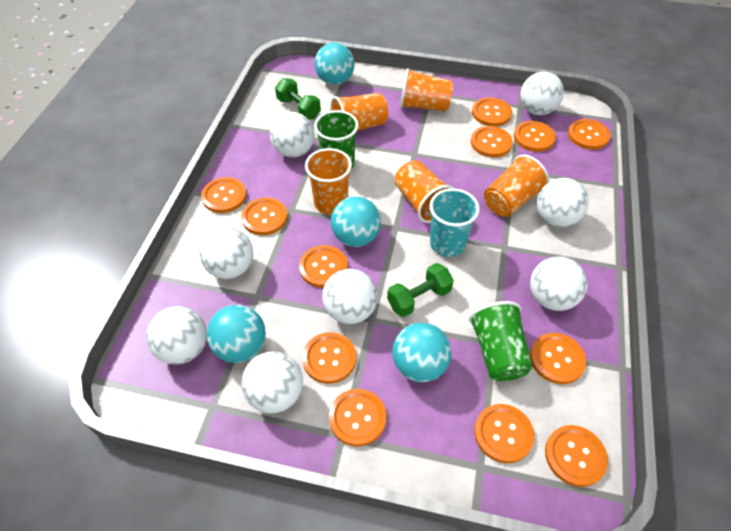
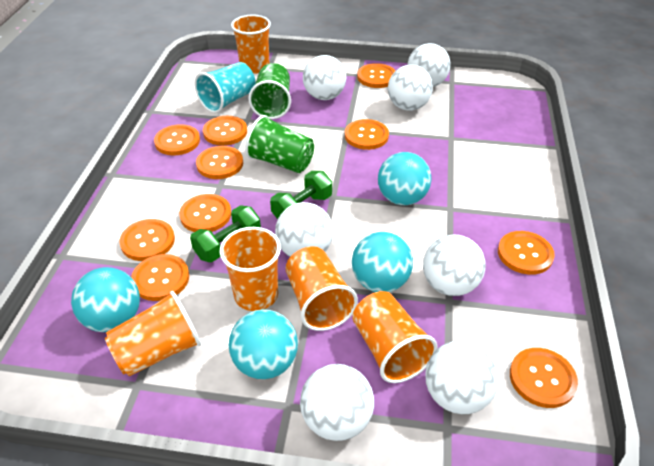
orange button: [201,177,247,213] [241,197,288,235] [299,245,348,288] [302,332,356,384] [329,389,386,446] [471,126,513,158] [472,97,512,126] [474,404,534,464] [514,121,556,152] [530,333,586,384] [545,425,608,487] [568,119,611,150] = 12 -> [120,219,175,261] [131,254,189,301] [154,124,200,155] [179,194,231,232] [196,146,243,179] [203,116,247,146] [345,119,389,150] [357,63,395,88] [498,231,555,275] [510,348,578,408] = 10
white ball: [146,306,207,365] [199,227,253,279] [241,351,303,414] [270,112,315,158] [322,269,378,324] [520,72,564,115] [530,256,588,311] [537,178,589,227] = 8 -> [275,202,333,257] [300,364,374,441] [303,55,347,100] [388,65,433,111] [407,43,451,87] [423,235,486,296] [425,340,499,414] = 7

